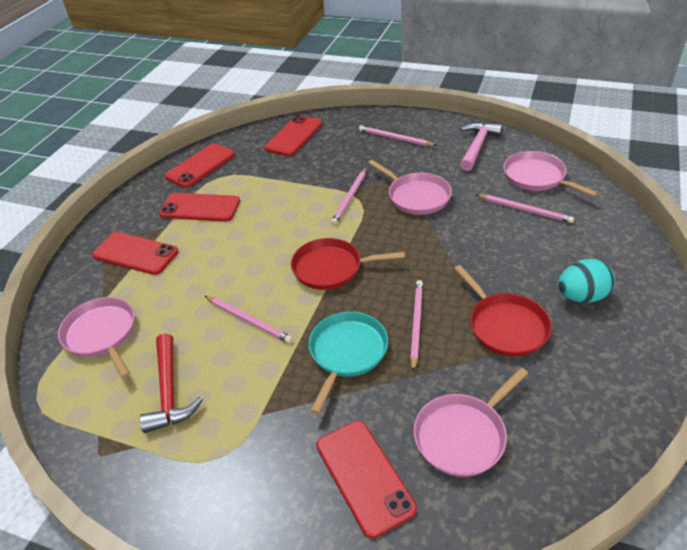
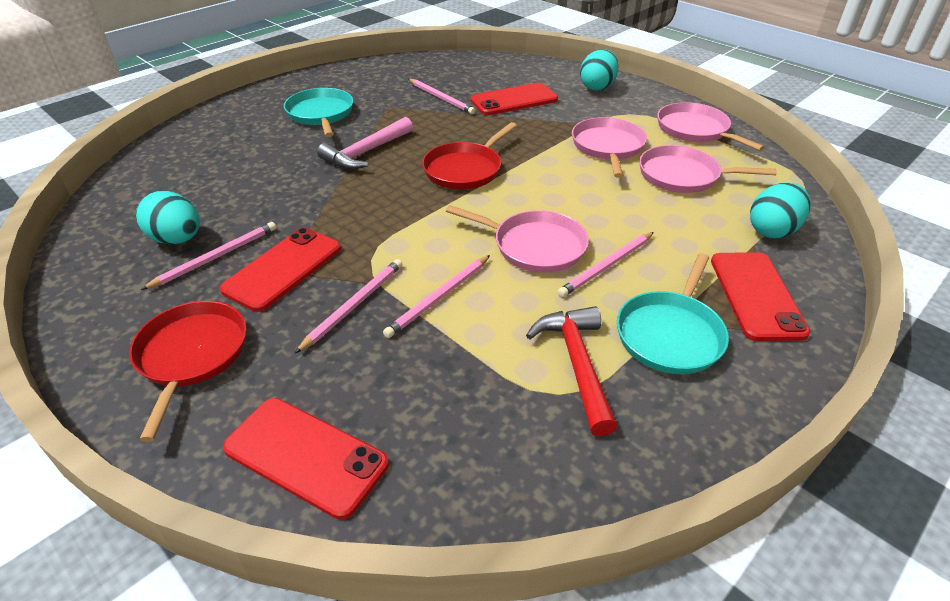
red phone: [92,232,179,275] [159,193,240,222] [165,143,235,188] [264,115,322,156] [316,421,417,538] = 5 -> [220,228,341,312] [223,398,389,520] [470,83,558,115] [711,252,811,341] = 4
turquoise egg: [558,259,615,303] = 1 -> [136,191,200,244] [580,49,619,91] [750,182,810,238] = 3
turquoise pan: [309,312,388,414] = 1 -> [284,88,353,137] [617,253,729,374] = 2

